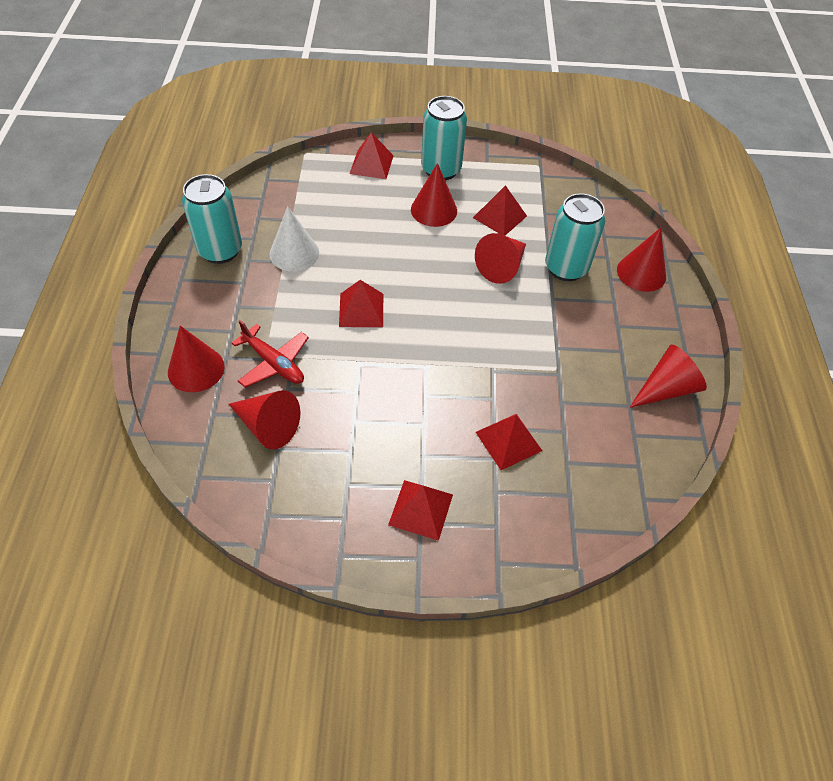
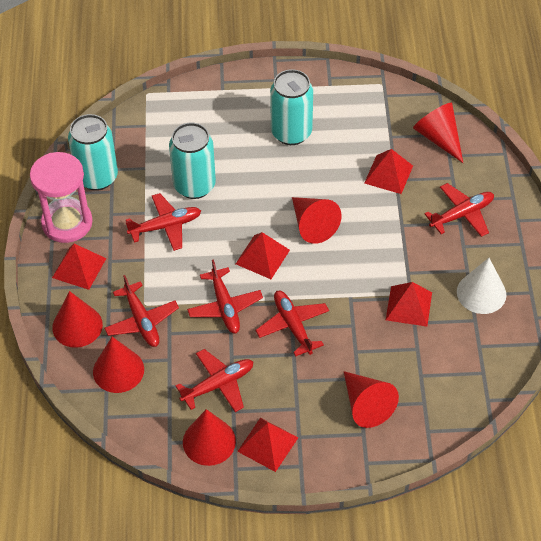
pink hourglass: none = 0 -> [30,152,93,243] = 1
red plane: [231,320,309,388] = 1 -> [104,275,179,347] [126,193,201,251] [176,349,253,412] [187,259,263,333] [255,291,329,356] [425,183,494,237] = 6

